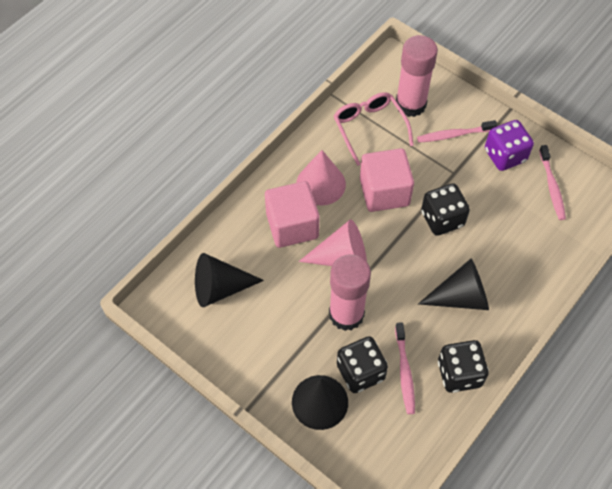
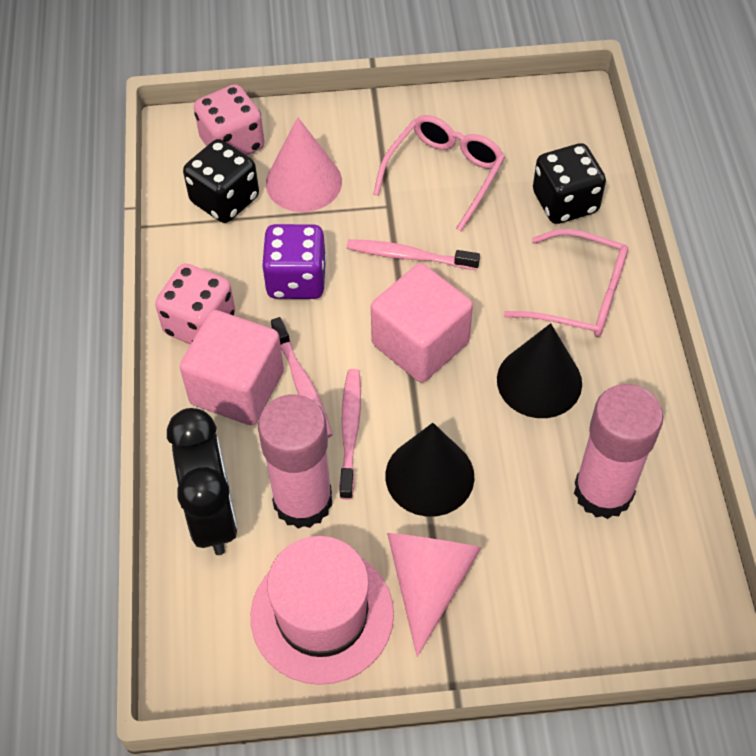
black clock: none = 0 -> [167,408,238,555] = 1
black cone: [195,253,264,307] [292,375,348,430] [418,259,489,310] = 3 -> [385,423,474,517] [497,323,582,418] = 2
black dice: [337,336,388,393] [421,183,470,236] [438,340,489,393] = 3 -> [183,139,259,223] [533,143,606,224] = 2
pink dice: none = 0 -> [155,263,235,344] [194,84,264,156] = 2
pink glasses: [334,92,414,166] = 1 -> [373,115,505,232] [504,229,628,337] = 2
pink hat: none = 0 -> [251,536,394,685] = 1

